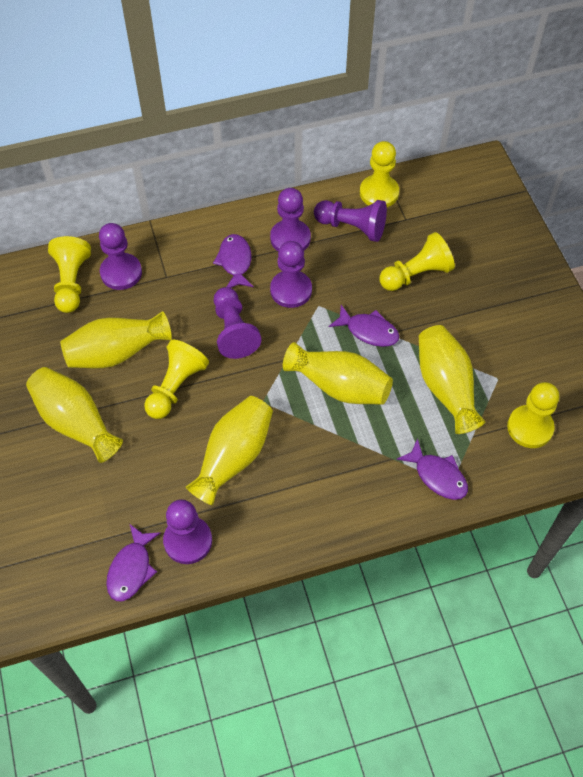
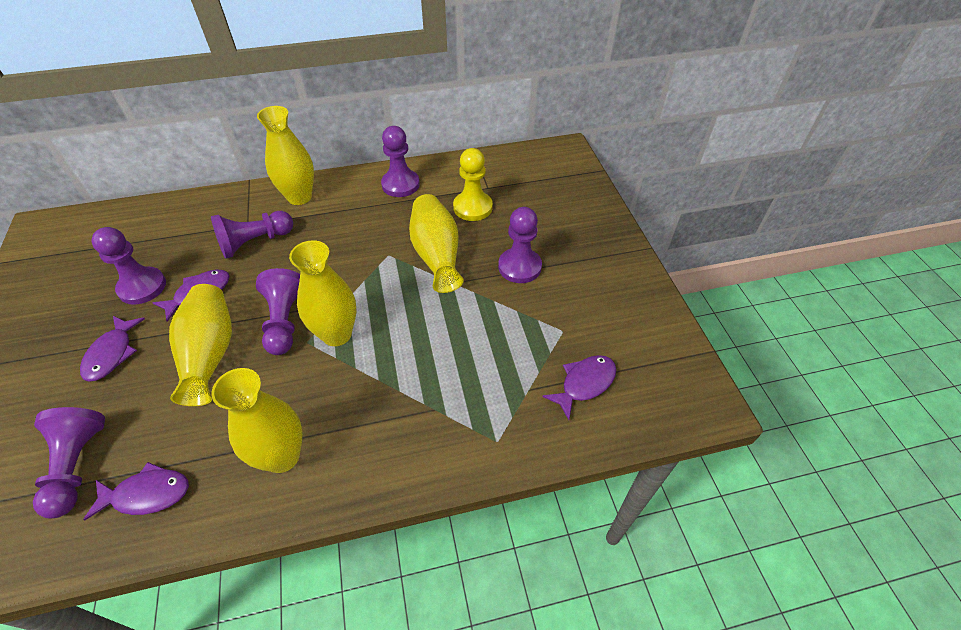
yellow pawn: [48,236,91,313] [144,340,209,419] [360,141,399,207] [380,232,455,291] [507,382,559,448] = 5 -> [453,148,493,221] = 1

